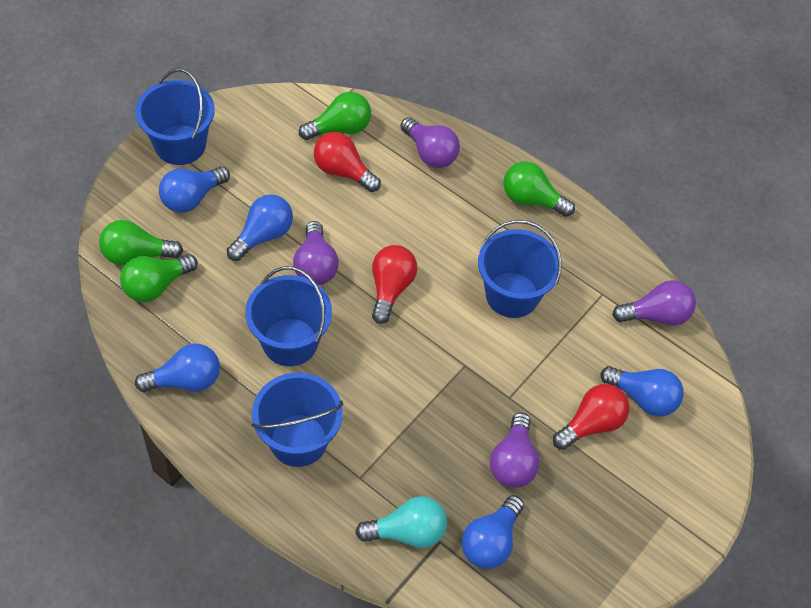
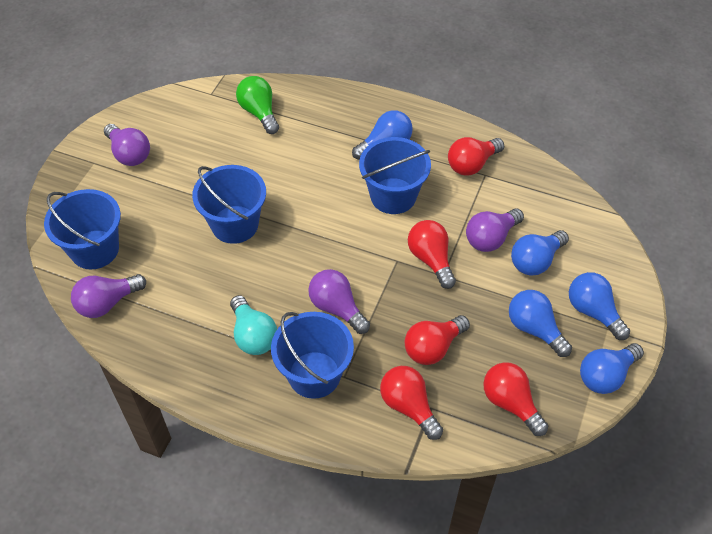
green light bulb: [99,220,183,265] [120,254,198,302] [299,92,371,140] [503,161,575,217] = 4 -> [236,76,279,134] = 1
red light bulb: [314,132,381,192] [372,245,417,324] [553,384,630,450] = 3 -> [380,366,443,440] [405,315,470,365] [408,220,456,289] [448,137,504,176] [483,362,548,436] = 5

